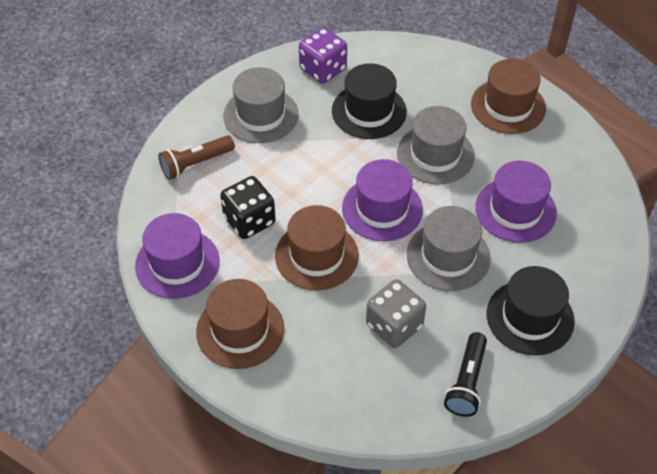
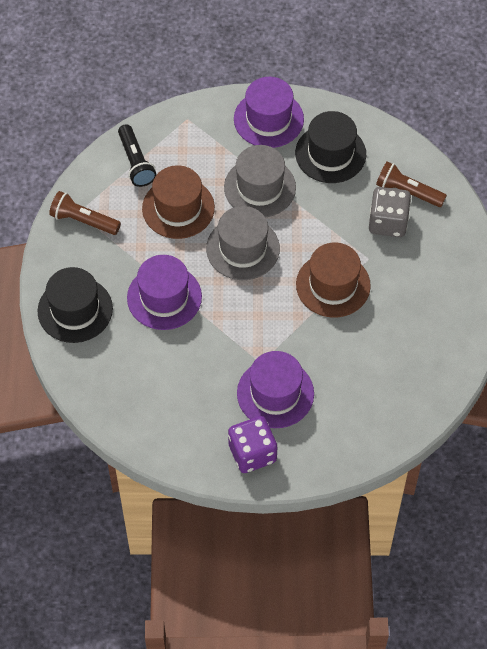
black dice: [220,176,276,239] = 1 -> none = 0
brown flashlight: [158,135,235,180] = 1 -> [49,191,121,235] [376,161,447,207] = 2
brown hat: [196,279,284,369] [275,205,359,291] [471,59,546,134] = 3 -> [142,165,215,239] [296,242,371,318] = 2
grey hat: [223,67,299,143] [397,106,475,185] [407,206,491,291] = 3 -> [206,206,280,280] [224,145,296,218] = 2

